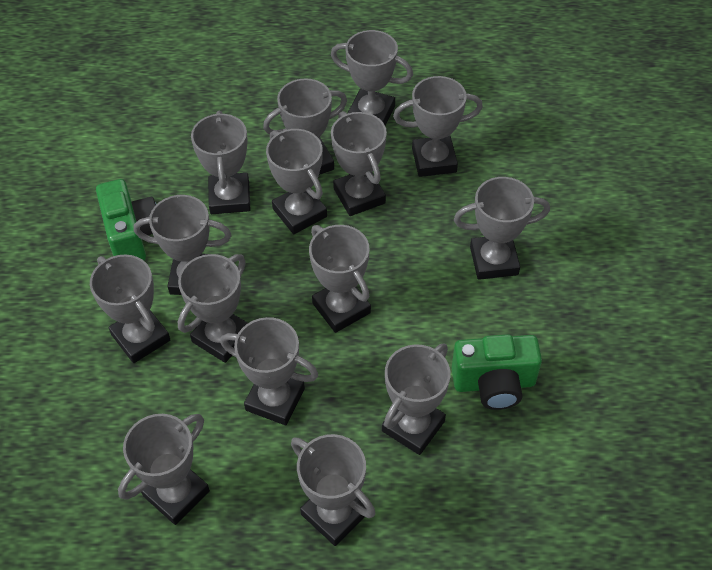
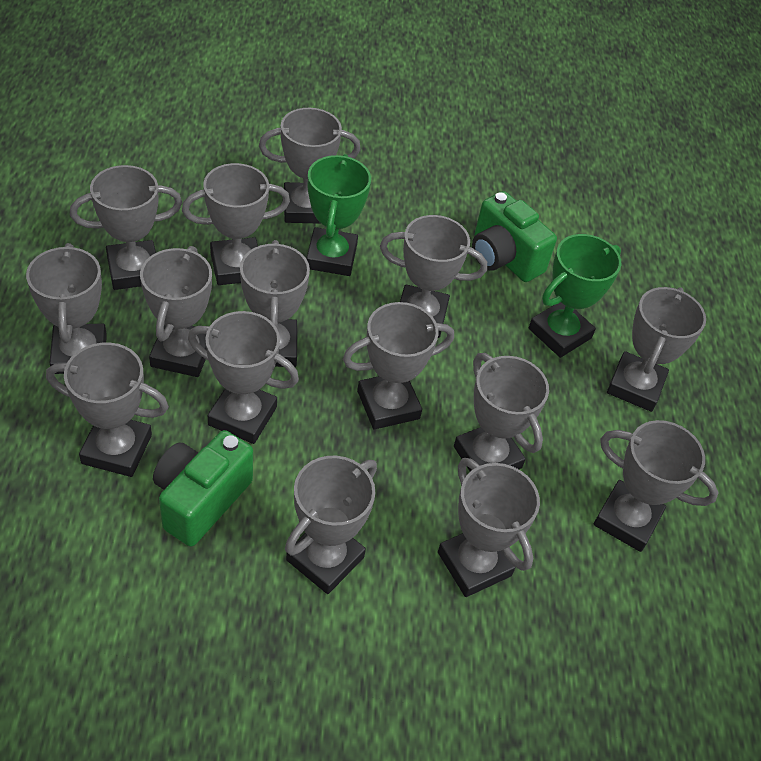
green trophy: none = 0 -> [306,154,371,276] [529,234,621,358] = 2

